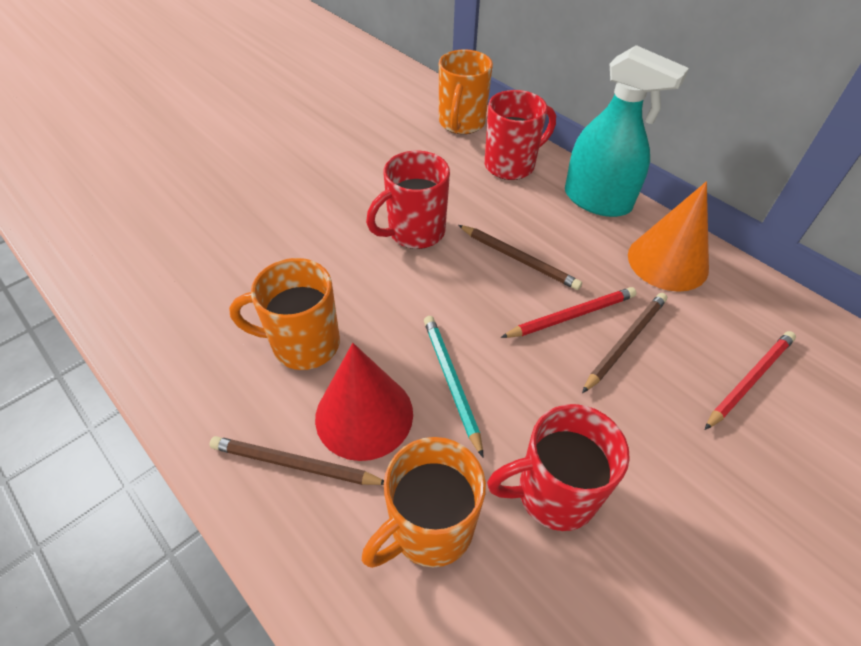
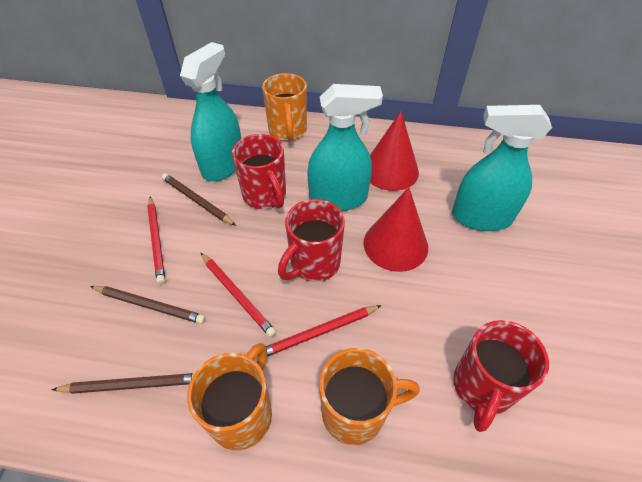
orange cone: [628,181,709,292] = 1 -> none = 0
red cone: [315,343,413,461] = 1 -> [363,187,428,272] [370,111,419,191] = 2
red pencil: [500,287,636,338] [705,331,796,430] = 2 -> [147,196,165,284] [201,253,276,337] [265,305,382,357] = 3
turquoise pencil: [424,316,483,457] = 1 -> none = 0
turquoise spray bottle: [565,45,689,217] = 1 -> [180,42,241,181] [307,84,383,211] [452,105,552,231] = 3

